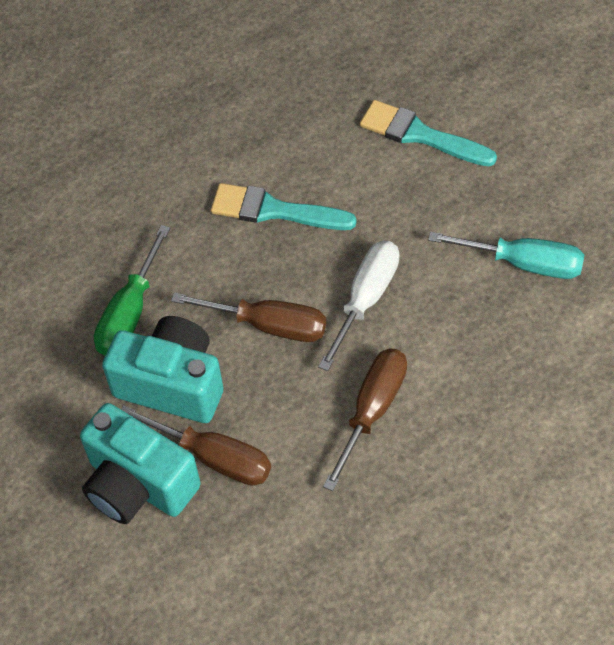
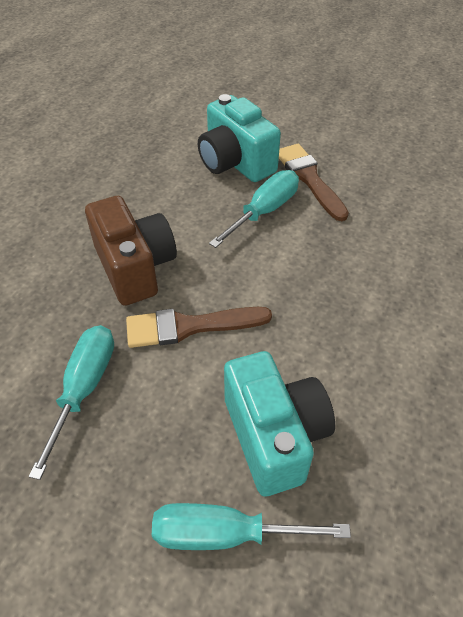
brown brush: none = 0 -> [126,307,272,348] [279,144,349,221] = 2
brown camera: none = 0 -> [85,196,177,306] = 1
brown screwdriver: [121,405,271,486] [171,292,326,342] [323,349,407,491] = 3 -> none = 0
green screwdriver: [94,225,170,356] = 1 -> none = 0
turquoise brush: [211,183,357,230] [360,100,497,166] = 2 -> none = 0
turquoise screwdriver: [428,232,584,279] = 1 -> [29,325,114,480] [152,503,351,550] [209,170,299,248] = 3
white screwdriver: [318,241,399,371] = 1 -> none = 0

